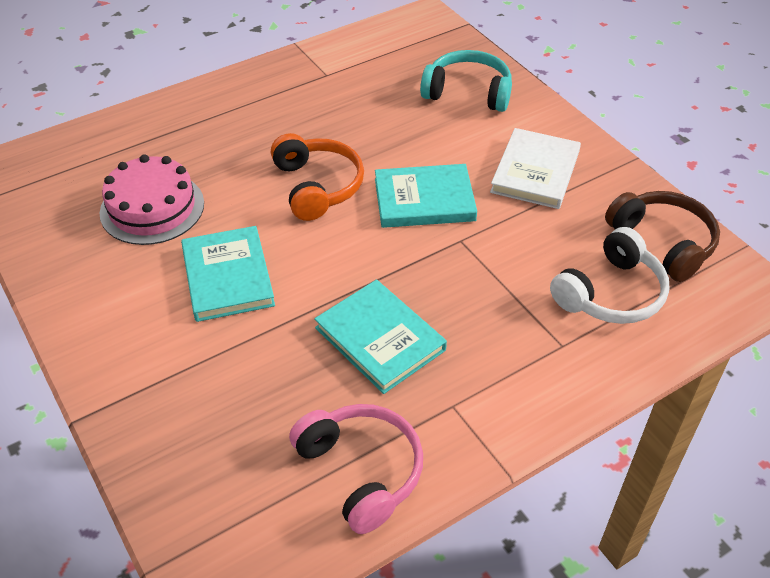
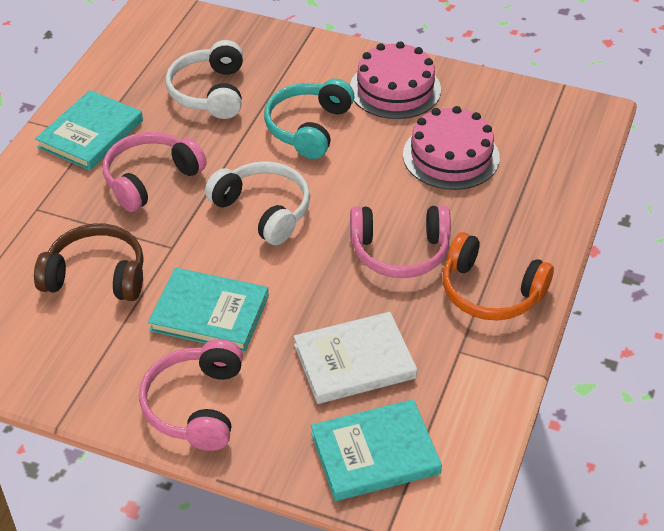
pink cake: [100,154,204,245] = 1 -> [350,41,441,119] [403,106,500,190] = 2
pink headphones: [289,404,423,534] = 1 -> [103,132,207,212] [139,339,243,451] [350,205,451,278] = 3
white headphones: [550,227,670,324] = 1 -> [165,40,243,119] [205,161,310,245] = 2

